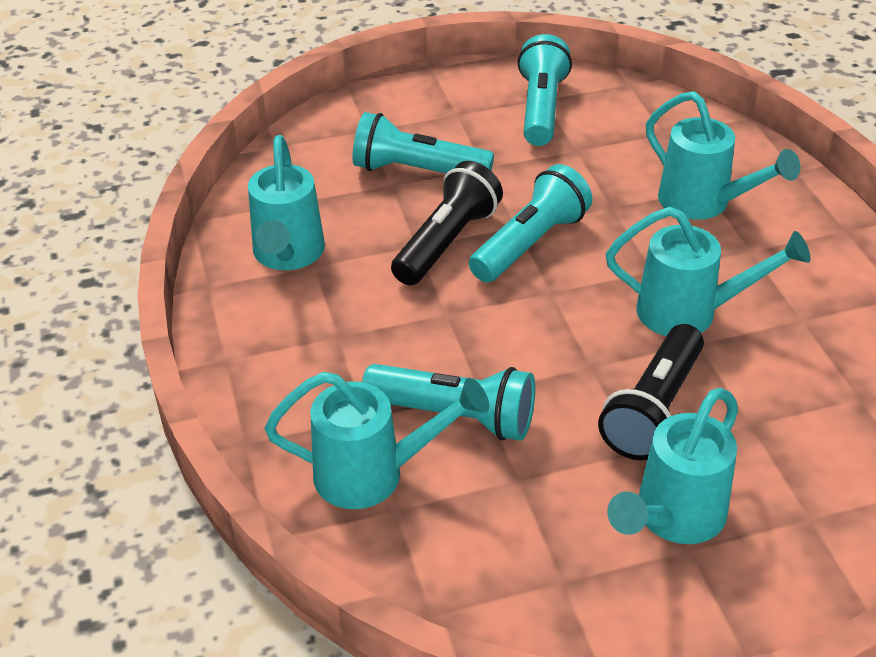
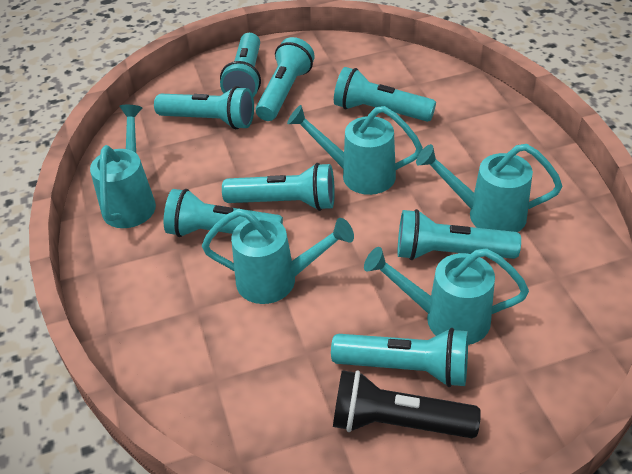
black flashlight: [391,161,503,285] [598,324,704,460] = 2 -> [333,370,481,438] = 1
turquoise flashlight: [353,112,494,174] [362,364,535,441] [469,164,593,282] [518,34,572,146] = 4 -> [154,86,254,129] [164,189,283,237] [220,33,261,97] [222,163,335,211] [256,37,315,121] [331,328,468,387] [334,67,436,122] [397,209,521,260] = 8

